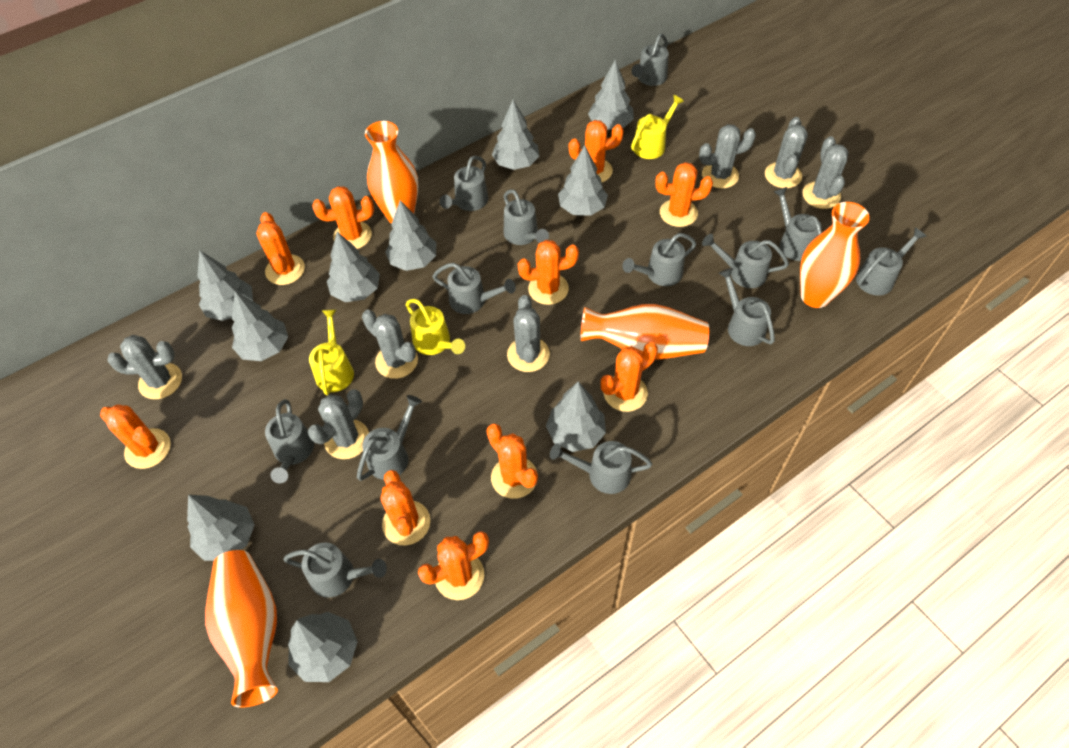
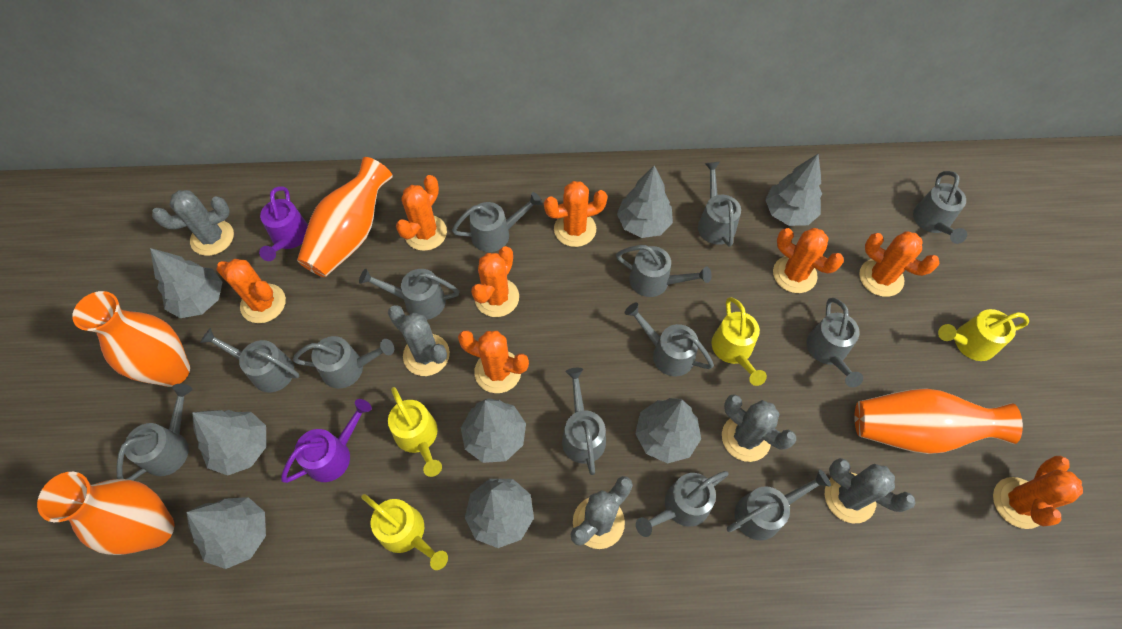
grey cactus: [107,335,182,399] [308,389,369,459] [362,310,418,379] [507,295,550,372] [699,124,756,188] [765,117,808,188] [803,136,849,209] = 7 -> [152,190,234,256] [388,305,450,376] [571,476,633,549] [722,394,796,462] [825,458,915,523] = 5
grey tree: [187,495,255,561] [197,250,253,321] [232,291,288,361] [288,612,358,682] [327,232,380,302] [385,200,436,271] [492,100,539,170] [546,382,606,452] [558,145,608,216] [588,60,634,130] = 10 -> [150,248,222,318] [187,497,266,569] [192,410,266,476] [461,398,526,463] [465,479,534,548] [617,165,673,238] [635,398,701,463] [765,154,822,226] = 8
orange cactus: [100,405,171,469] [256,212,305,285] [312,186,374,249] [381,470,430,545] [418,531,489,600] [486,424,538,499] [518,240,579,305] [569,120,624,182] [601,342,658,412] [655,162,713,227] = 10 -> [217,259,286,323] [396,175,447,251] [458,331,529,393] [471,246,519,317] [544,181,608,247] [773,228,844,293] [859,232,940,297] [993,456,1083,529] = 8
purple watering can: none = 0 -> [259,186,308,261] [281,399,372,483] = 2
yellow watering can: [309,309,354,395] [406,299,465,355] [631,95,684,159] = 3 -> [361,494,448,570] [388,387,442,477] [711,297,767,386] [938,309,1029,361] = 4

